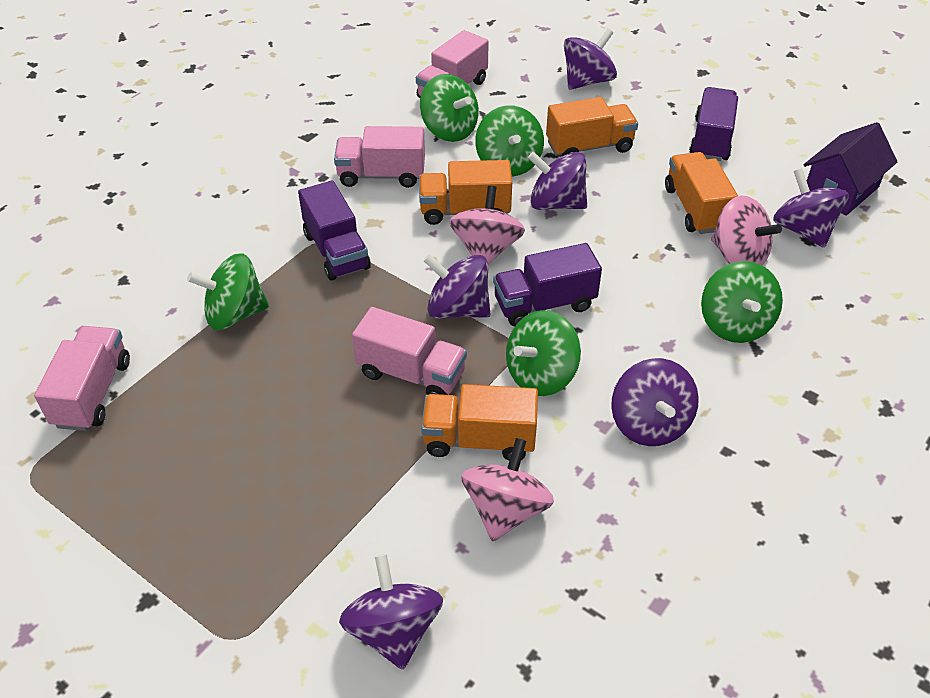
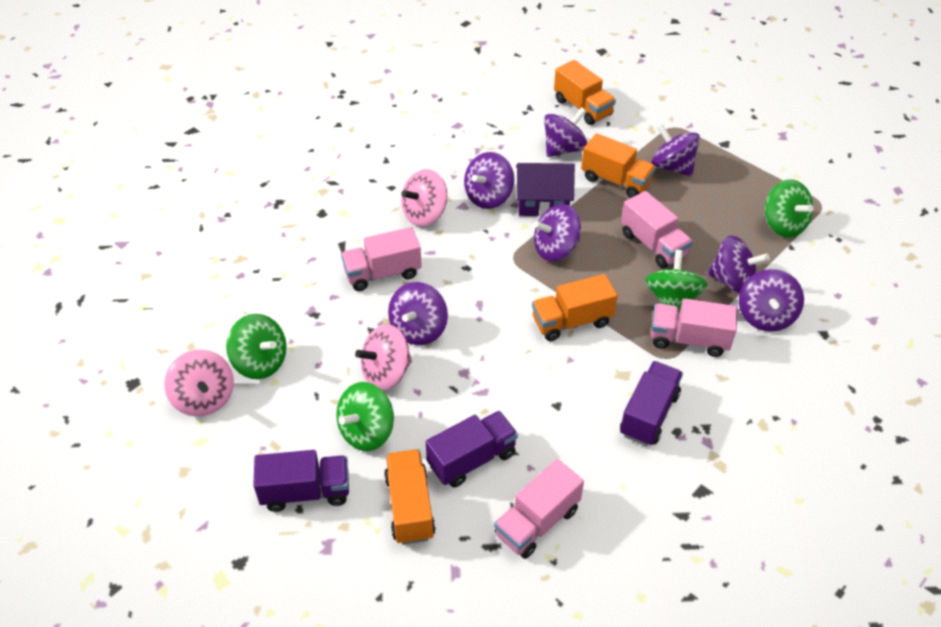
green spinning top: [187,254,269,330] [420,74,479,142] [475,105,544,177] [506,310,581,396] [701,261,783,343] = 5 -> [226,314,286,379] [336,382,394,451] [645,250,708,313] [765,179,814,238] = 4
purple spinning top: [339,554,443,670] [423,254,490,318] [528,152,587,210] [564,29,617,90] [611,358,699,446] [773,168,849,248] = 6 -> [388,282,448,345] [464,152,514,209] [533,204,581,261] [544,107,587,157] [651,124,700,176] [707,236,770,294] [739,269,804,332] = 7

